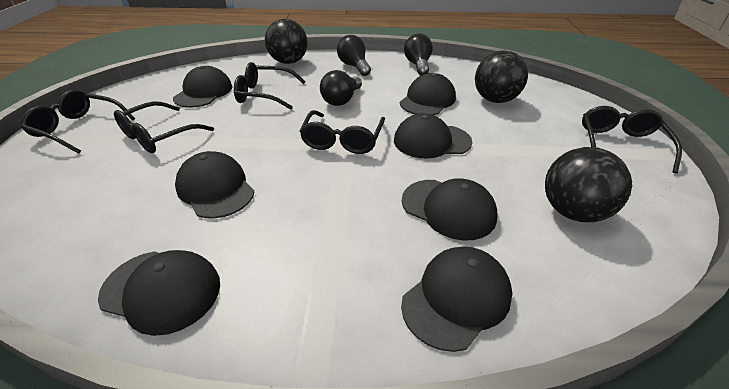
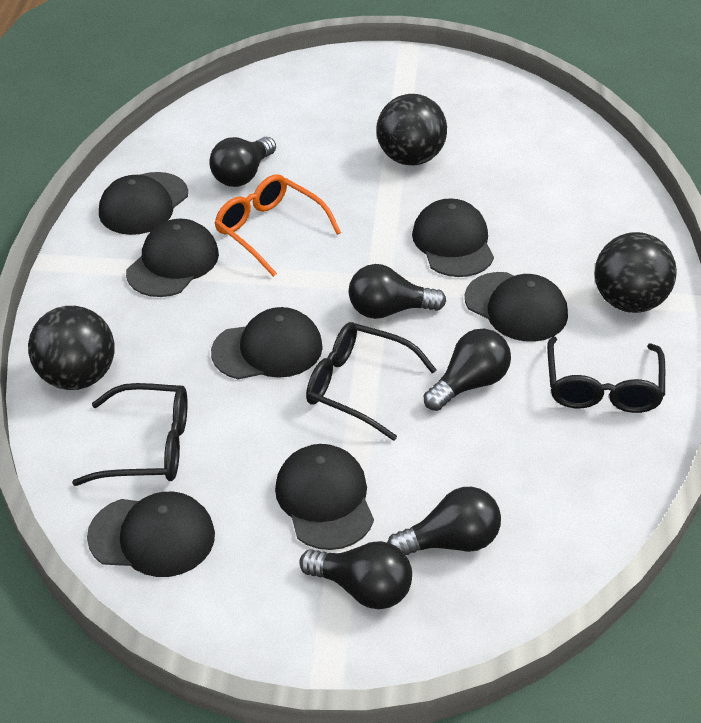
black glasses: [21,90,135,154] [114,101,214,153] [234,62,306,110] [300,110,385,154] [582,106,682,173] = 5 -> [72,383,188,486] [306,322,437,441] [547,337,665,413] = 3
black light bulb: [320,70,362,106] [337,35,371,76] [404,34,433,75] = 3 -> [209,137,276,187] [299,541,412,609] [349,264,446,319] [387,487,501,555] [424,329,511,411] = 5
orange glasses: none = 0 -> [215,174,341,277] = 1

